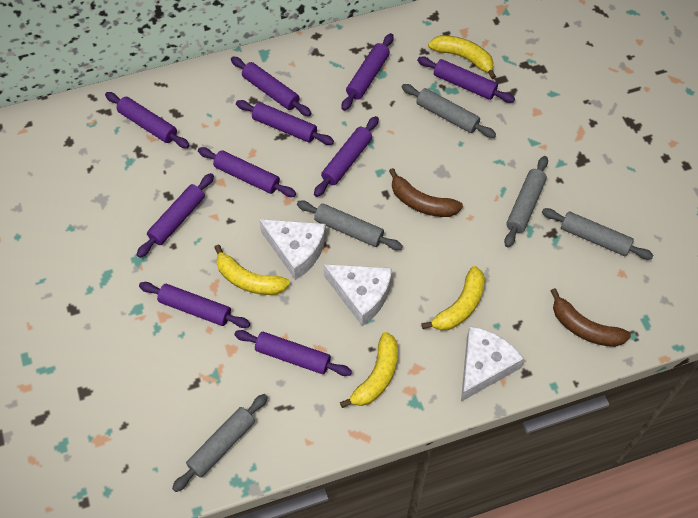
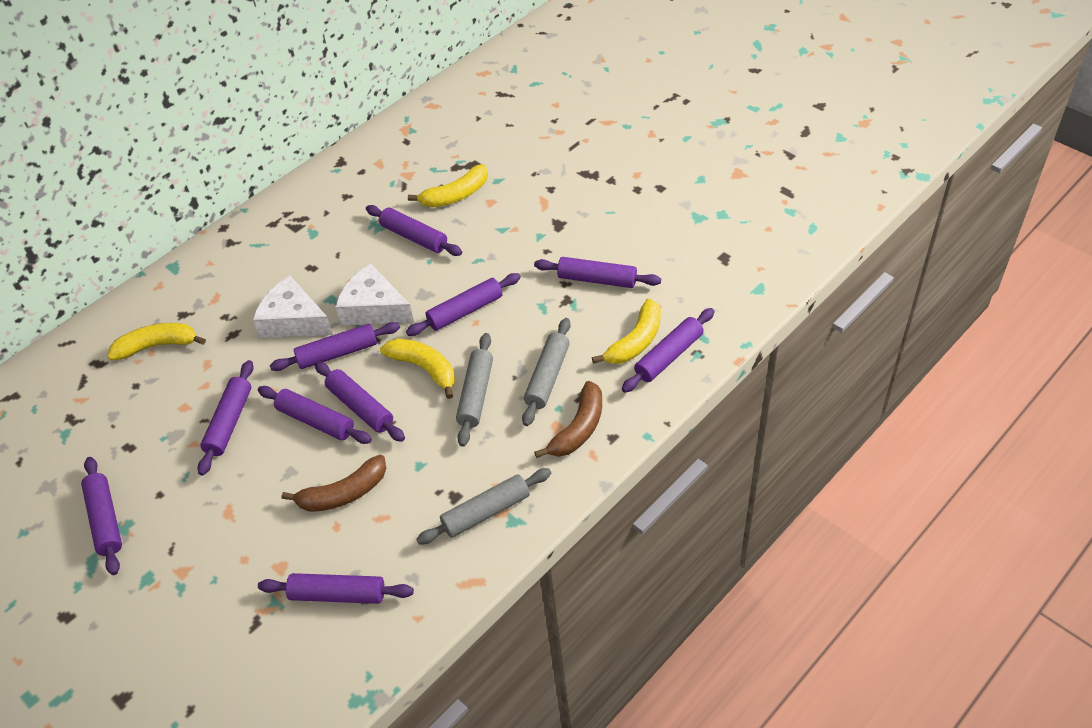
grey rolling pin: [172,394,268,492] [297,200,403,250] [401,84,496,138] [504,156,548,248] [542,208,654,260] = 5 -> [416,468,551,544] [456,333,493,447] [522,318,571,426] = 3
white cheese: [259,219,326,280] [324,264,392,326] [461,326,524,402] = 3 -> [253,275,333,338] [336,263,414,325] = 2

